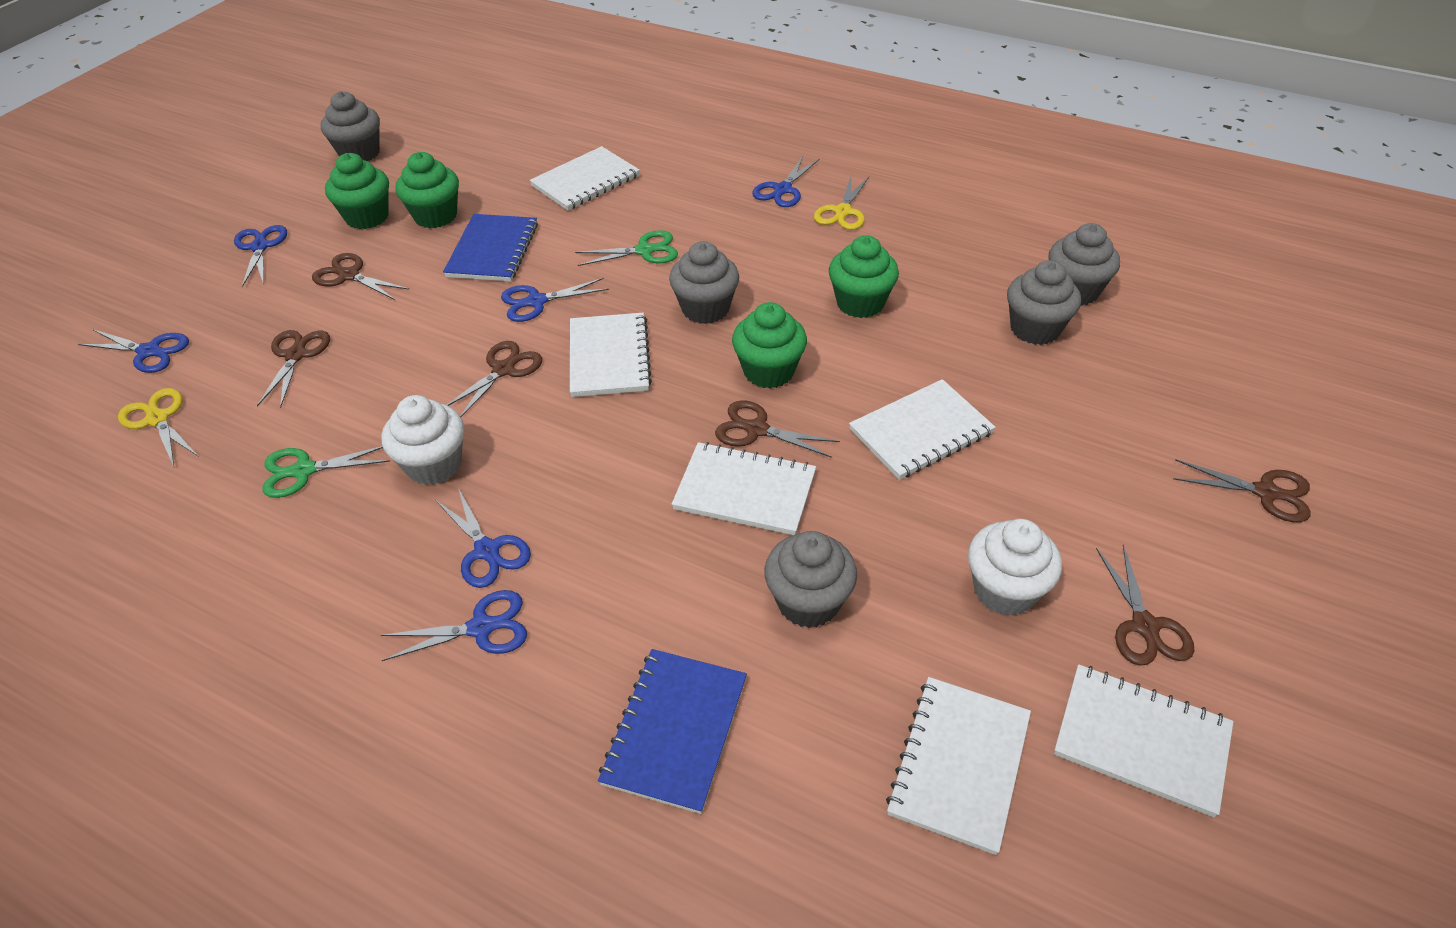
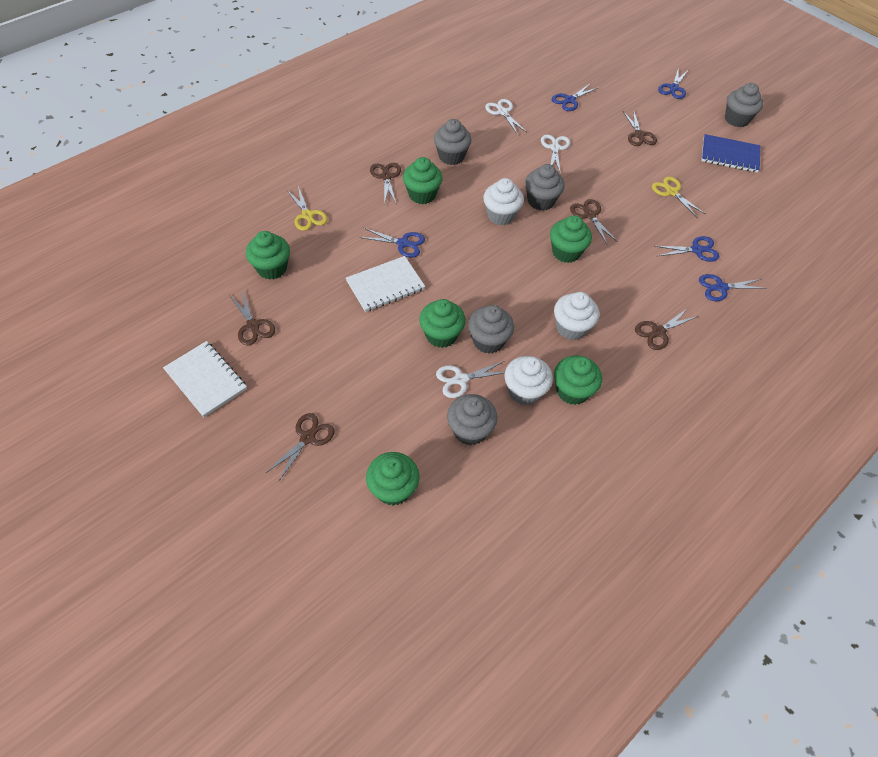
blue notebook: [443,214,538,282] [598,649,747,814] = 2 -> [701,134,760,173] = 1
blue scissors: [78,329,189,373] [234,225,287,287] [381,590,527,661] [435,488,531,588] [501,278,609,322] [752,156,819,207] = 6 -> [359,228,425,258] [552,83,599,111] [655,236,719,262] [658,67,688,99] [699,274,767,301] = 5
green cupcake: [325,153,389,229] [395,152,459,228] [732,302,807,389] [829,235,899,318] = 4 -> [246,231,290,279] [366,452,420,506] [403,157,443,204] [420,299,466,348] [550,215,592,263] [554,356,602,405] = 6
green scissors: [262,446,390,498] [575,230,678,266] = 2 -> none = 0
white cupcake: [381,395,464,485] [968,519,1062,616] = 2 -> [483,178,524,225] [504,356,553,405] [554,292,599,340] = 3
white notebook: [529,146,640,211] [570,313,652,397] [672,442,816,535] [849,379,996,480] [886,677,1031,855] [1054,664,1234,818] = 6 -> [163,341,247,417] [346,256,425,312] = 2
white scissors: none = 0 -> [436,361,505,398] [485,99,526,135] [541,135,570,175] = 3

